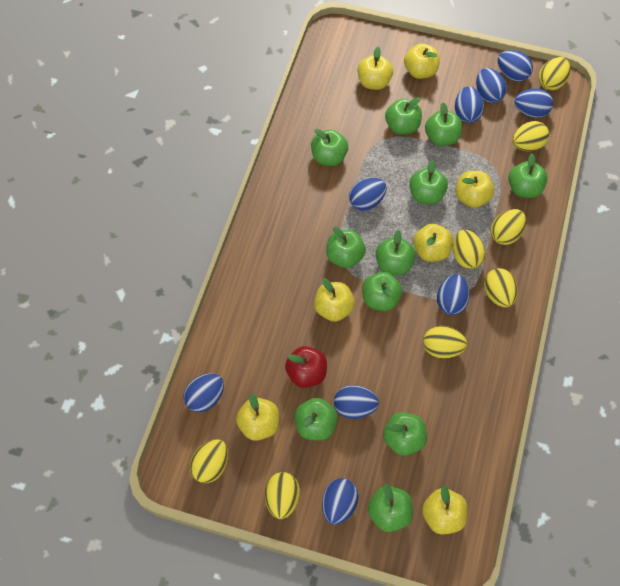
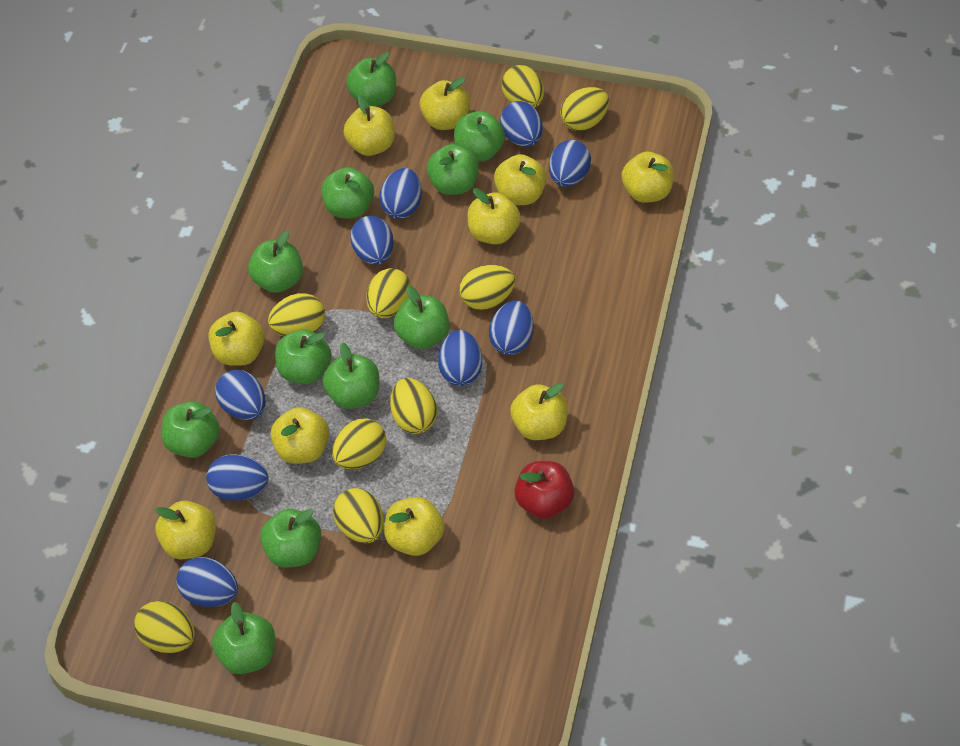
yellow apple: [236,393,279,441] [314,278,355,322] [357,47,393,90] [404,43,440,79] [413,223,453,262] [422,486,467,535] [456,171,494,208] = 7 -> [155,501,216,559] [208,312,265,366] [270,407,329,464] [343,95,395,156] [384,497,445,556] [420,77,470,130] [467,188,521,244] [494,154,547,205] [510,383,568,440] [622,152,674,203] = 10
yellow egg: [190,439,228,483] [265,472,300,519] [423,326,467,358] [453,230,485,269] [484,268,518,308] [491,209,526,245] [512,121,549,151] [538,57,570,90] = 8 -> [134,601,195,653] [268,293,325,336] [332,418,386,469] [333,488,384,543] [366,268,412,318] [390,378,437,434] [459,265,515,310] [502,65,544,108] [560,87,609,131] = 9

